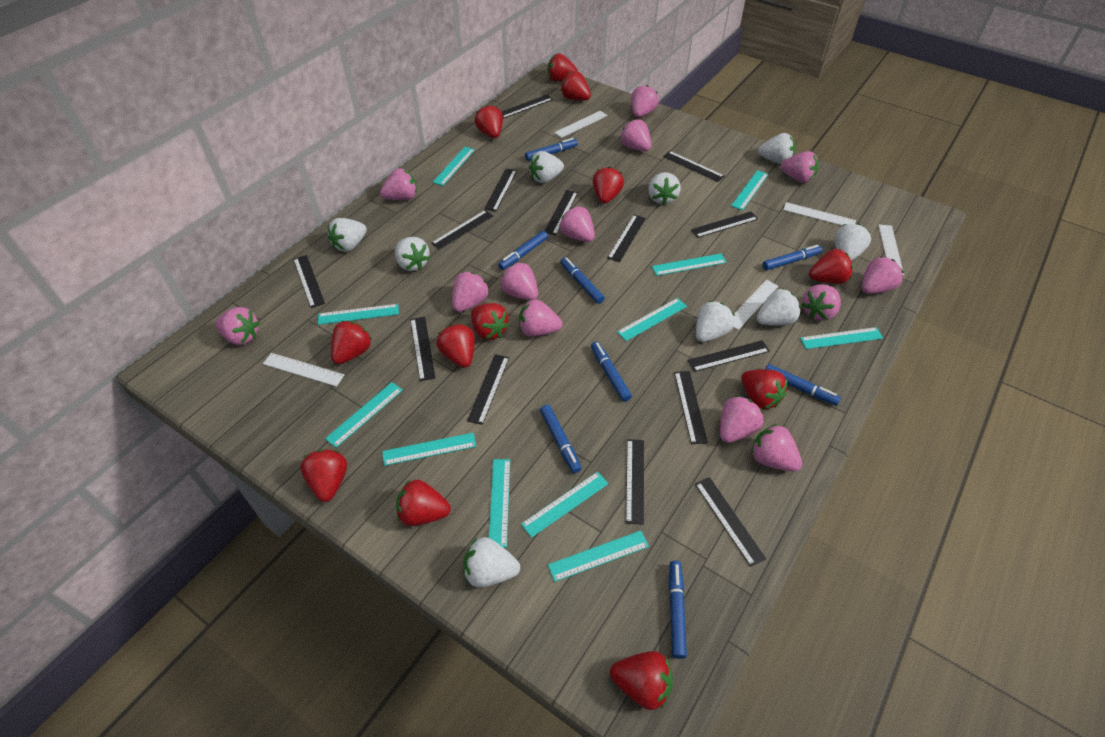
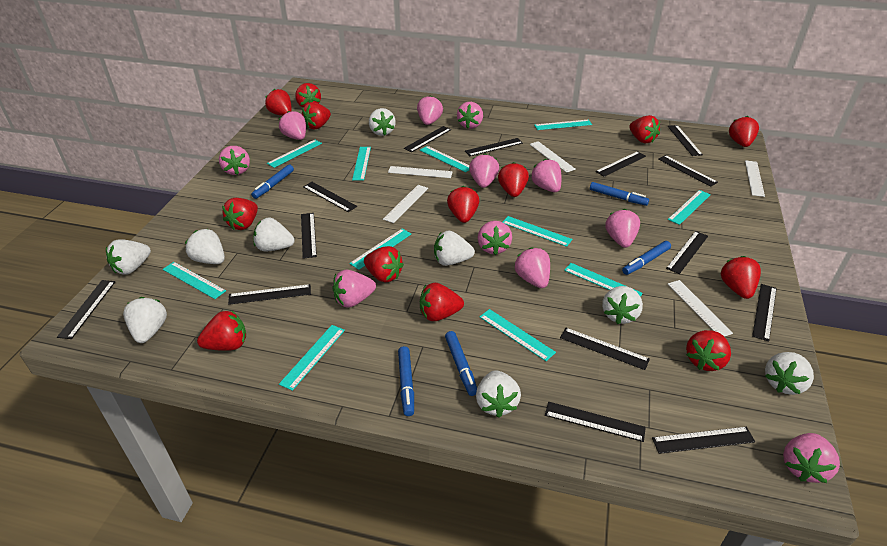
blue marker: [498,231,548,270] [525,138,578,161] [540,405,581,473] [560,257,605,304] [591,341,632,402] [669,561,687,659] [762,245,822,270] [765,364,841,406] = 8 -> [251,164,294,199] [398,346,414,416] [445,331,477,396] [590,182,649,206] [622,241,671,275] = 5
pink strawberry: [215,307,260,345] [380,168,417,200] [452,272,489,312] [500,262,538,301] [519,299,563,337] [559,206,595,242] [620,119,652,151] [631,85,659,117] [720,395,764,443] [751,424,802,472] [781,151,818,183] [801,284,841,321] [862,257,904,294] = 13 -> [219,146,250,175] [279,111,306,140] [332,270,376,308] [417,95,443,125] [457,102,483,129] [469,154,499,188] [477,221,512,255] [515,247,550,288] [531,159,561,192] [605,209,640,248] [783,433,840,483] = 11
red strawberry: [300,450,347,502] [331,321,372,364] [396,480,451,526] [437,324,475,368] [471,303,510,340] [475,105,503,138] [548,53,578,82] [560,72,591,100] [593,167,624,203] [610,651,673,710] [741,370,787,409] [809,249,853,284] = 12 -> [197,310,246,351] [222,198,258,230] [265,89,292,116] [295,83,321,108] [302,102,331,130] [364,246,404,283] [420,283,464,321] [447,186,479,223] [498,162,529,197] [629,115,660,144] [686,330,731,371] [721,256,761,299] [729,116,759,147] = 13

